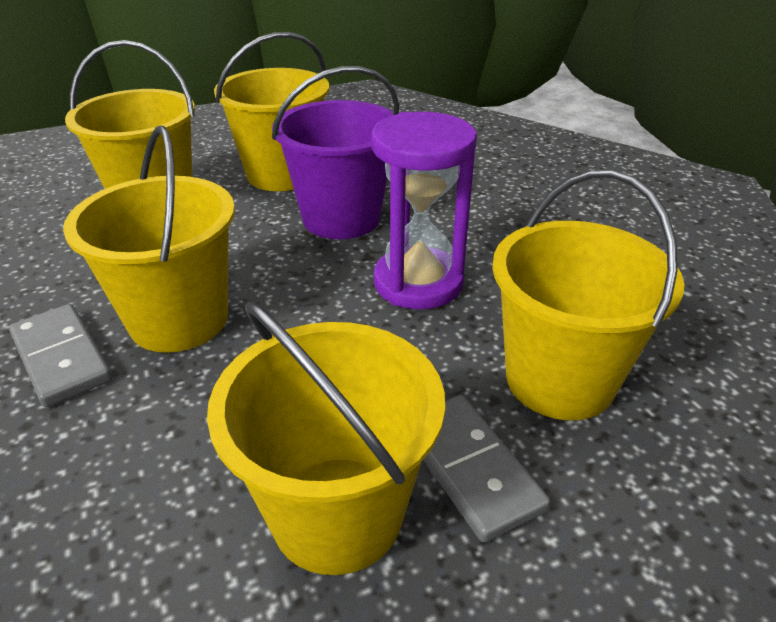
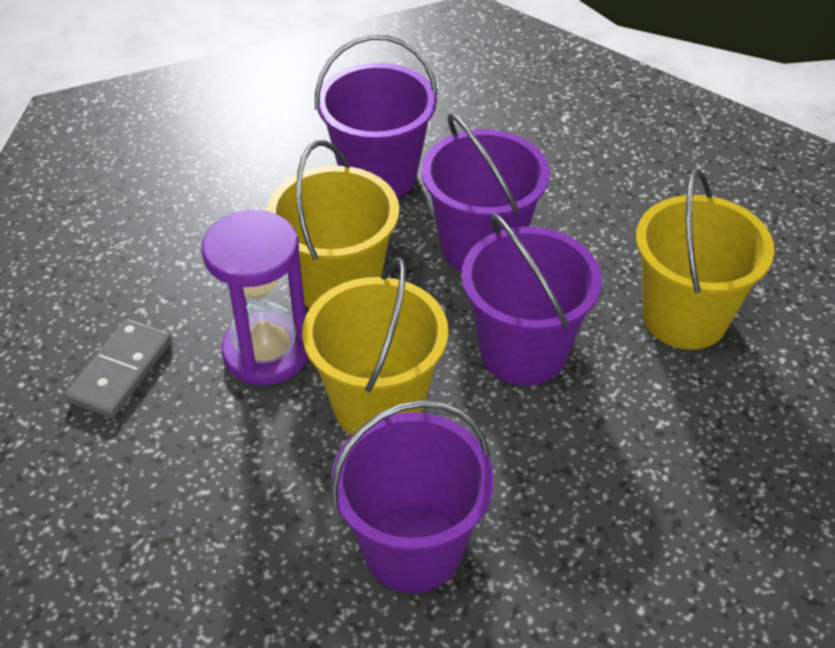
grey domino: [9,304,112,407] [423,395,550,543] = 2 -> [65,319,172,418] = 1
purple bucket: [272,66,399,239] = 1 -> [315,35,438,198] [331,400,494,593] [422,113,550,272] [462,213,602,386] = 4
yellow bucket: [63,126,235,353] [65,40,195,189] [207,302,445,575] [214,32,329,191] [492,170,684,420] = 5 -> [267,140,399,309] [302,257,448,435] [636,170,774,350] = 3

